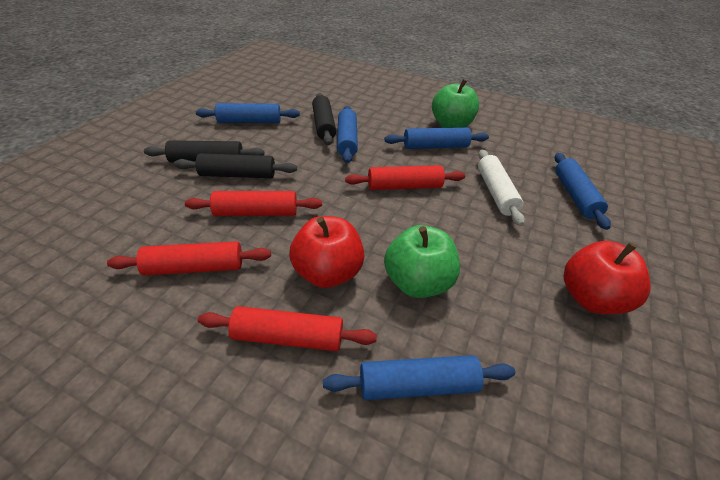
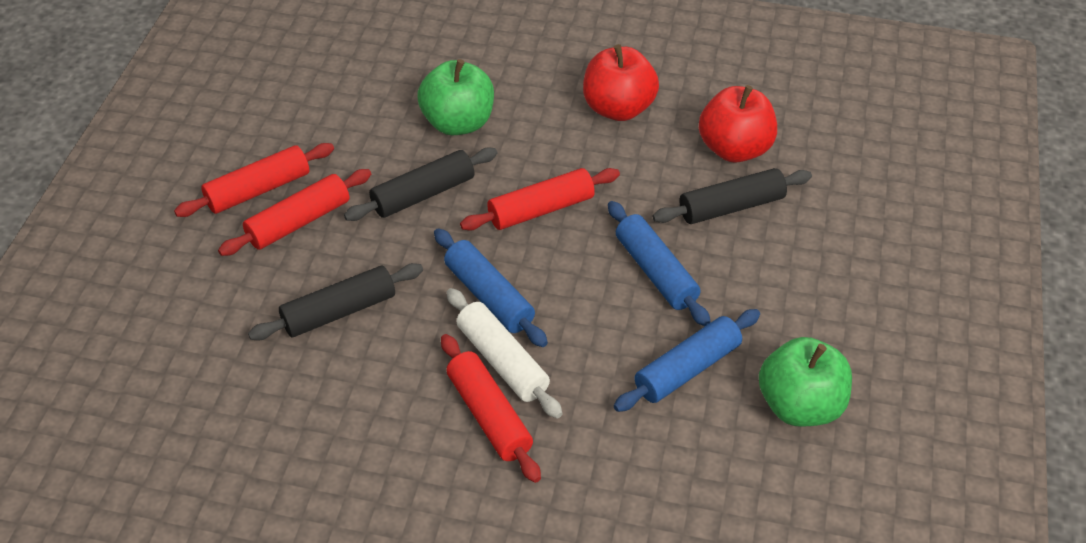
blue rolling pin: [196,103,300,123] [323,355,516,400] [337,106,358,163] [385,127,489,149] [555,153,611,230] = 5 -> [434,229,548,347] [608,201,710,326] [614,309,760,412] = 3

